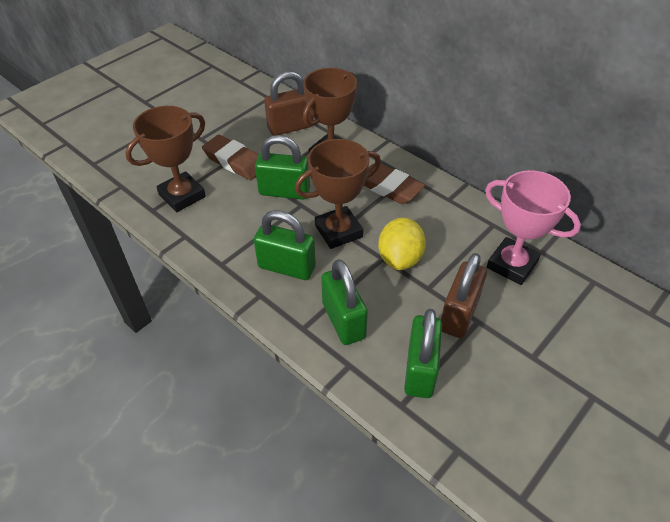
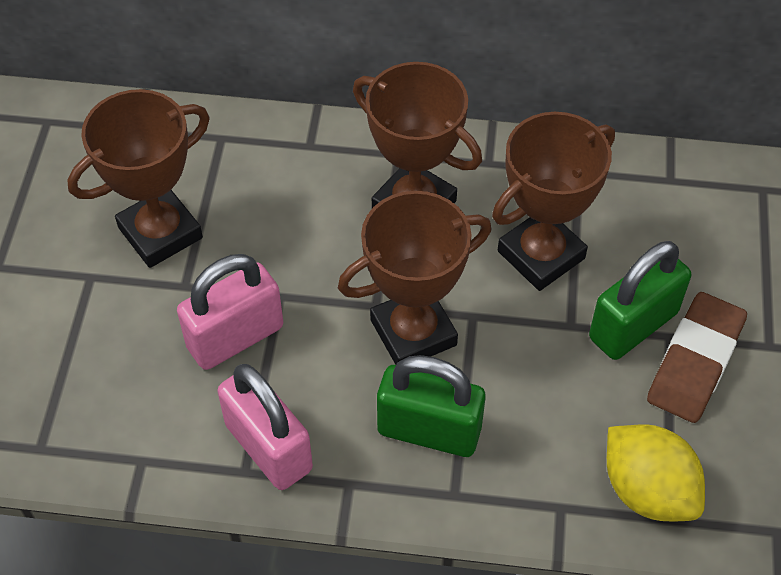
brown eraser: [202,135,259,180] [364,163,425,204] = 2 -> [647,292,747,423] = 1
brown padlock: [264,71,314,136] [441,253,487,338] = 2 -> none = 0
brown trophy: [125,106,206,212] [295,139,381,249] [303,68,357,152] = 3 -> [67,89,210,268] [338,191,491,365] [353,62,482,208] [492,112,615,291] = 4
green padlock: [254,210,316,280] [255,135,310,200] [321,259,368,345] [404,309,442,398] = 4 -> [377,355,486,457] [589,241,691,360] = 2
pink padlock: none = 0 -> [177,254,283,370] [217,364,313,490] = 2
pink trophy: [485,170,581,285] = 1 -> none = 0

